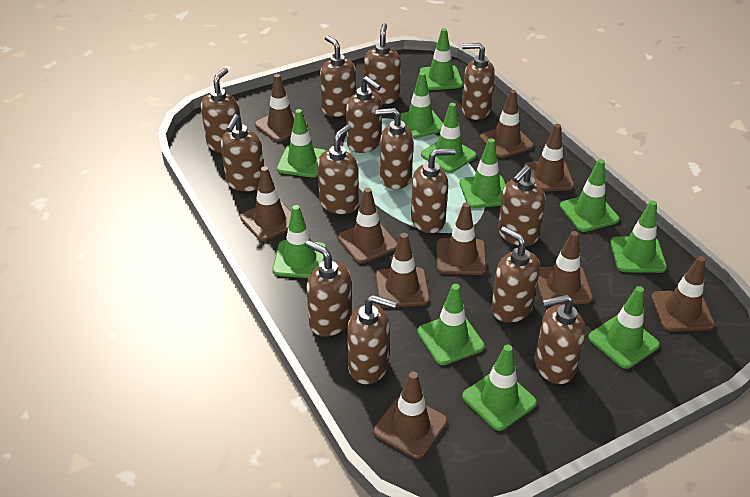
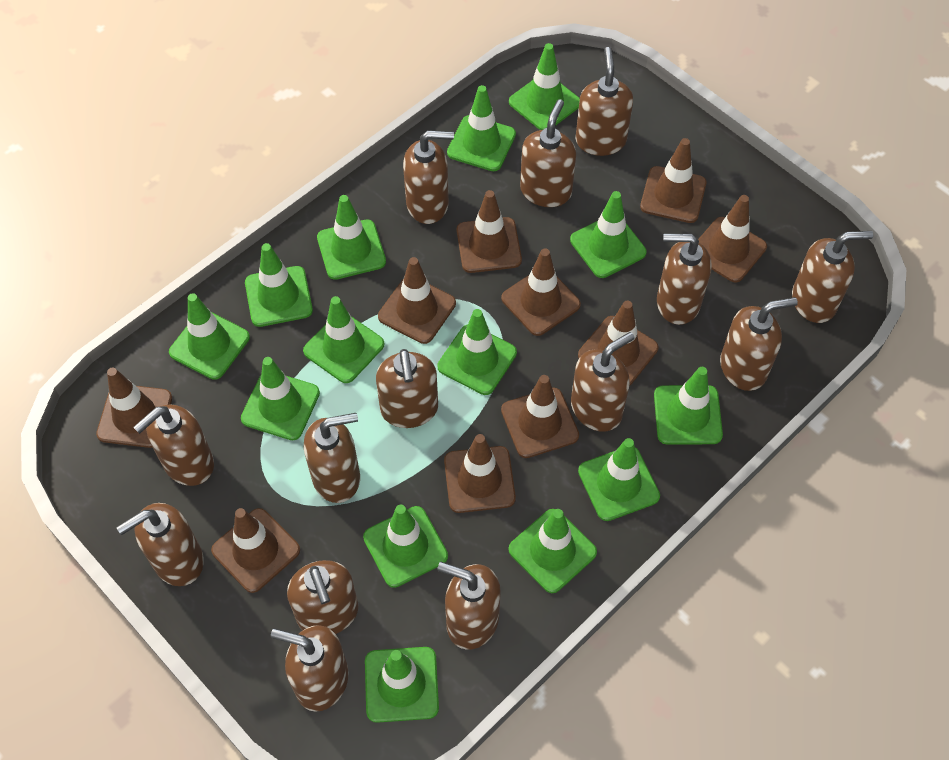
green traffic cone: [272,205,327,278] [277,109,326,178] [401,72,443,139] [417,284,485,365] [420,28,463,90] [421,103,477,173] [460,138,506,208] [462,345,537,431] [560,159,619,232] [588,286,660,369] [610,200,667,273] = 11 -> [169,293,250,380] [241,357,320,440] [245,243,313,327] [303,296,385,383] [317,195,386,280] [363,505,448,588] [365,647,439,723] [437,309,517,395] [447,85,516,171] [508,509,597,593] [509,43,580,130] [570,191,647,278] [578,438,660,521] [654,367,723,445] = 14

